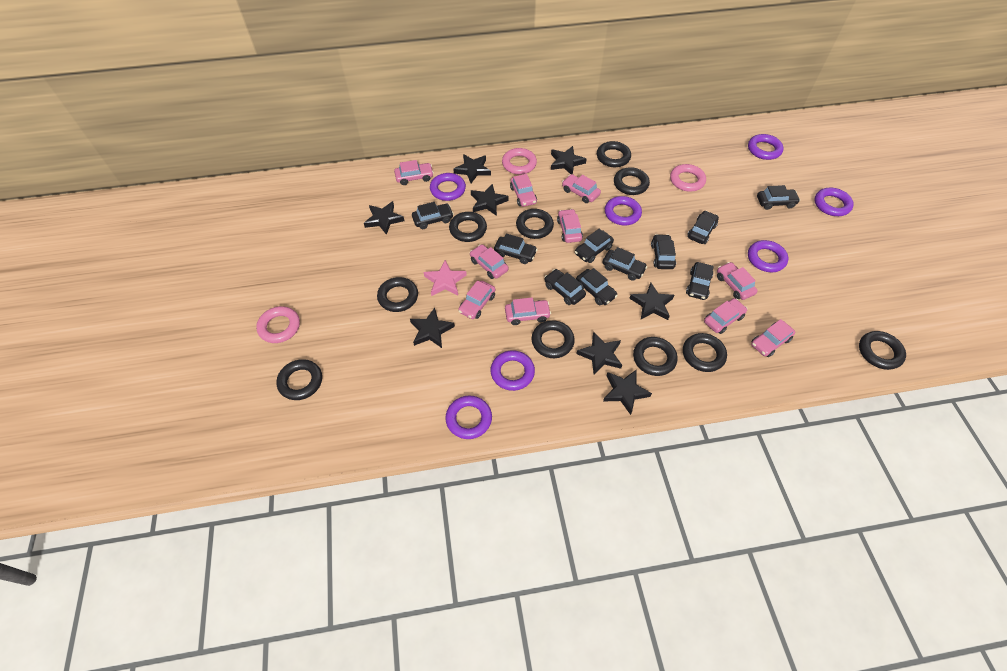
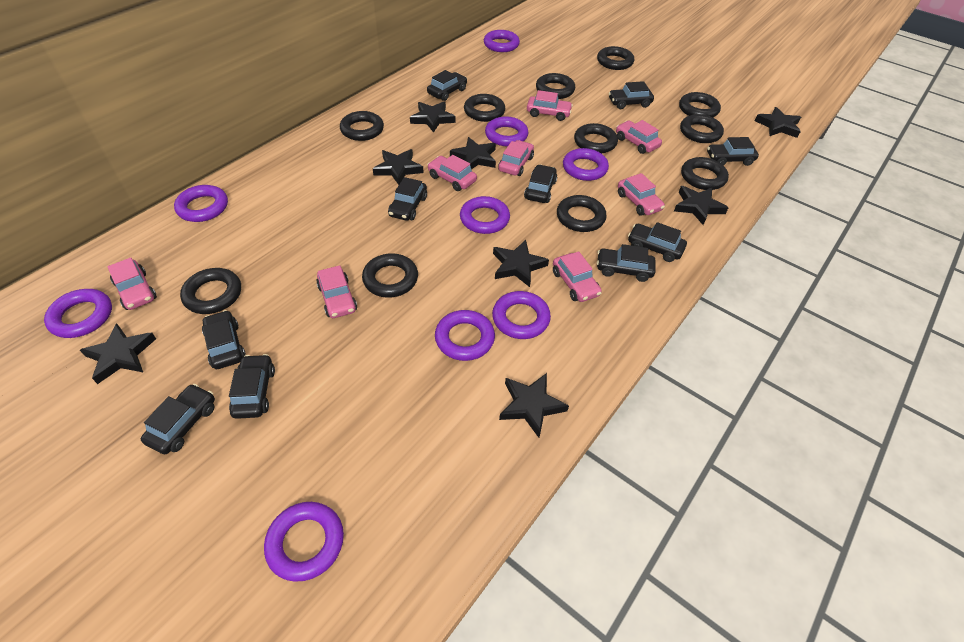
black ring: [276,359,322,400] [377,277,418,312] [449,212,487,242] [516,209,554,239] [532,320,575,358] [597,141,631,167] [614,167,650,195] [633,337,678,376] [683,333,727,372] [859,331,906,370] = 10 -> [180,268,241,314] [340,111,384,141] [362,253,418,298] [464,94,505,122] [536,73,575,99] [557,195,607,232] [574,123,618,154] [597,46,634,70] [679,92,721,117] [680,114,724,143] [681,157,729,190] = 11
pink car: [394,160,434,185] [458,280,496,319] [470,244,508,279] [505,297,551,325] [510,174,537,207] [557,209,583,243] [562,174,601,203] [704,298,747,334] [717,262,758,300] [751,319,795,357] = 10 -> [107,258,157,310] [317,265,357,318] [427,155,477,191] [498,140,534,176] [527,90,573,121] [553,251,602,302] [616,120,662,154] [618,173,665,216] = 8
pink ring: [256,306,300,343] [502,148,537,175] [670,164,706,192] = 3 -> none = 0
pink star: [424,260,467,296] = 1 -> none = 0
purple ring: [430,173,466,201] [445,396,492,439] [490,350,535,391] [605,196,642,226] [748,134,783,160] [748,240,788,272] [814,188,854,216] = 7 -> [44,289,112,338] [174,185,228,222] [264,502,344,582] [435,310,495,361] [460,196,510,234] [484,30,520,52] [485,116,528,146] [492,291,551,339] [563,148,609,181] = 9

